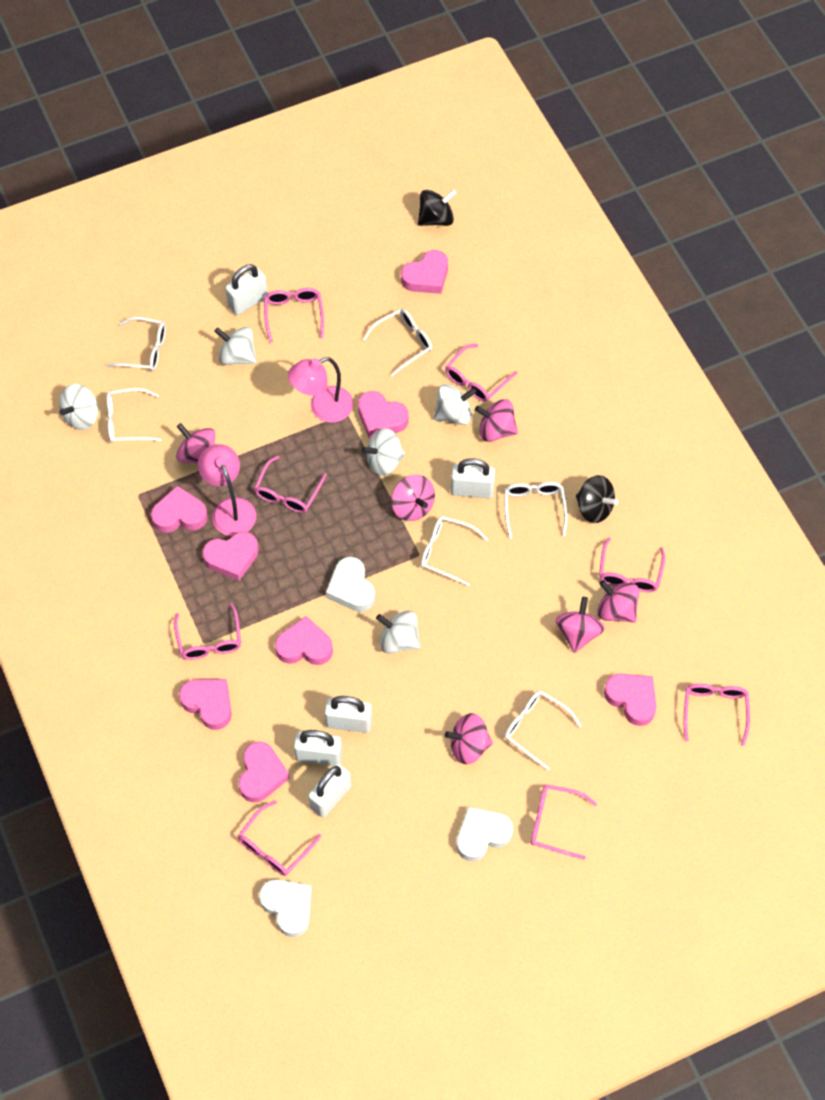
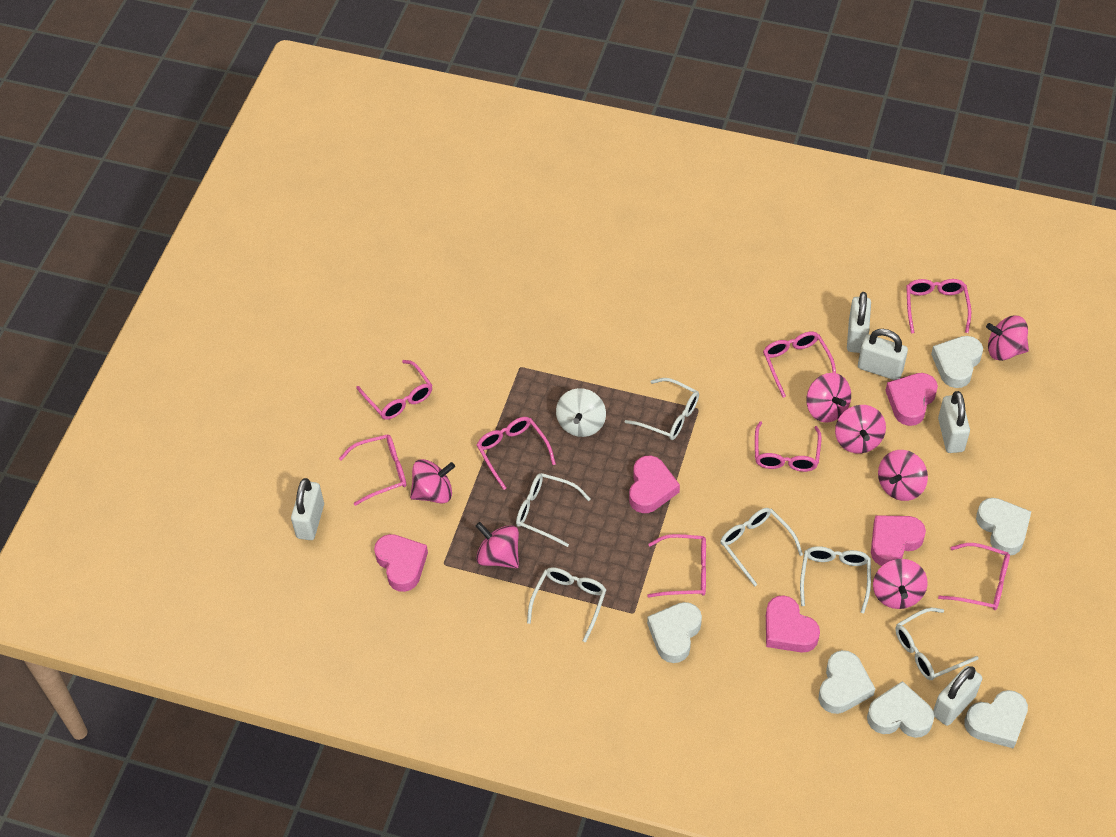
black spinning top: [418,189,457,226] [576,475,618,523] = 2 -> none = 0
pink heart: [151,486,208,533] [179,679,232,730] [202,532,259,581] [238,742,290,802] [275,616,333,665] [358,391,409,438] [401,250,448,294] [604,674,656,726] = 8 -> [374,534,428,592] [629,456,680,513] [766,595,820,652] [871,515,926,566] [885,373,938,426] = 5
pink lamp: [198,444,256,536] [288,357,353,423] = 2 -> none = 0
pink spinning top: [176,423,215,464] [391,475,435,521] [445,713,493,764] [475,399,518,442] [555,597,605,653] [597,580,639,623] = 6 -> [410,459,455,504] [476,522,519,568] [806,373,851,423] [835,405,886,454] [873,559,928,609] [878,450,928,501] [986,316,1029,361] = 7
white heart: [259,879,312,937] [326,557,375,612] [456,807,513,861] = 3 -> [647,602,702,663] [819,650,875,714] [867,681,934,738] [931,336,983,388] [964,690,1028,749] [976,498,1031,555] = 6
white spinning top: [59,384,98,430] [214,327,257,365] [362,428,405,476] [376,610,421,654] [434,384,477,425] = 5 -> [556,388,606,437] = 1

